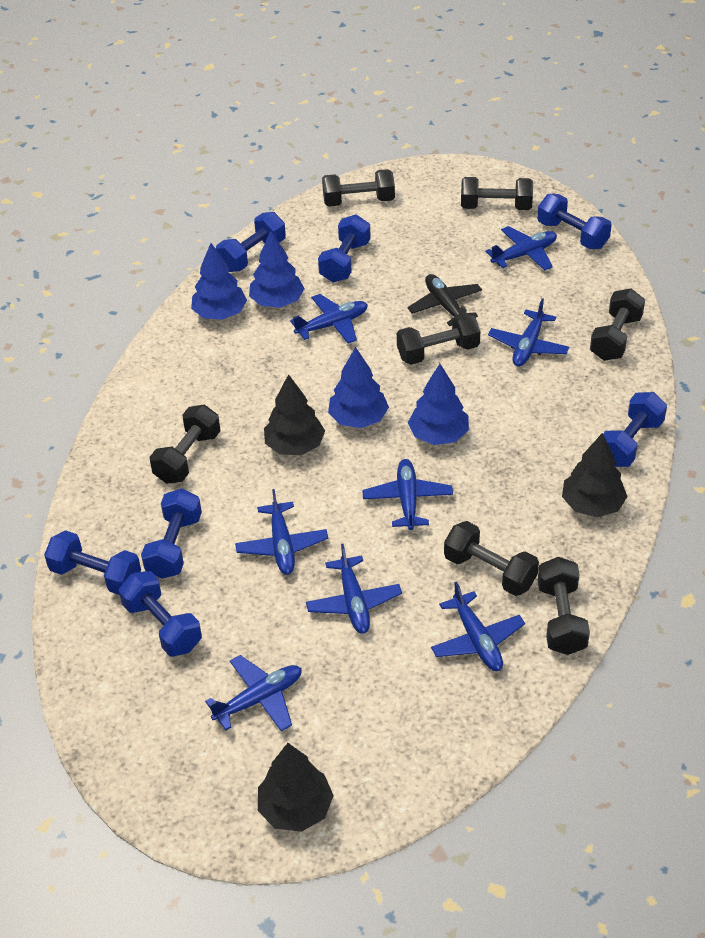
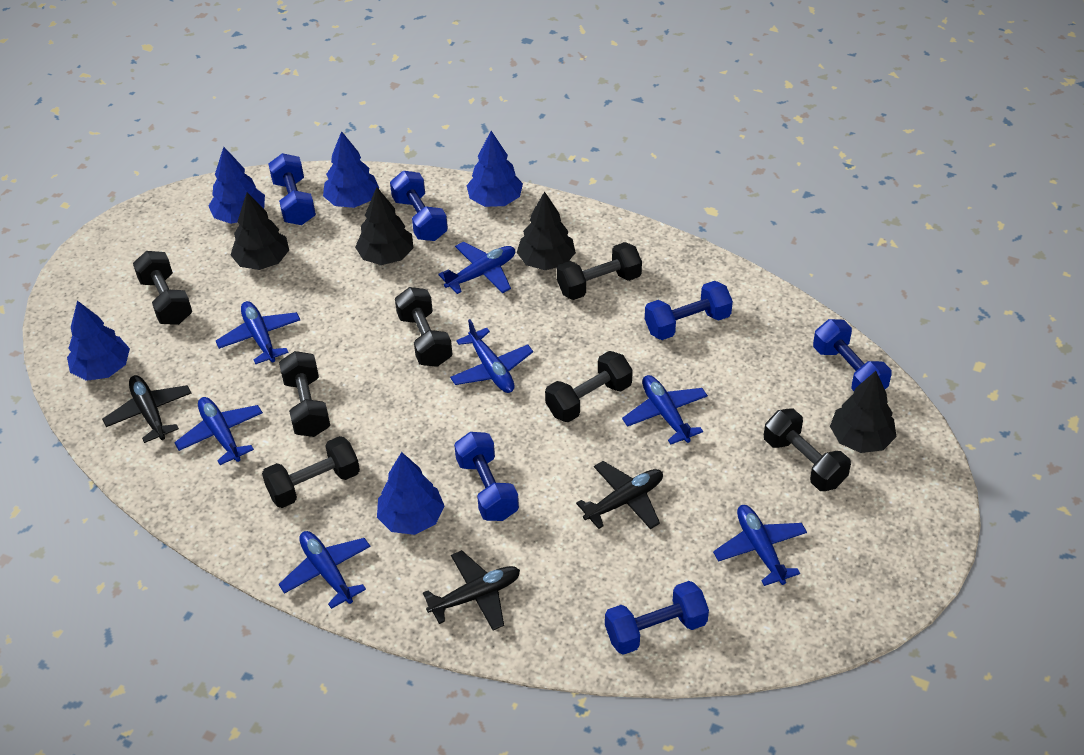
black plane: [407,274,482,326] = 1 -> [102,375,191,443] [423,550,520,630] [576,461,663,529] = 3
black tree: [258,743,334,832] [264,374,325,455] [562,433,628,517] = 3 -> [231,192,289,270] [355,187,413,265] [517,191,576,270] [830,371,896,453] = 4
blue dumbbell: [44,530,141,595] [119,571,202,656] [141,489,202,579] [216,212,286,272] [318,214,371,282] [537,194,612,249] [603,392,667,467] = 7 -> [269,153,316,225] [390,171,448,241] [454,432,519,521] [605,581,709,655] [645,281,733,340] [813,319,892,391] = 6
blue plane: [205,655,302,732] [235,489,328,575] [290,294,368,344] [306,544,402,634] [362,459,453,530] [431,582,525,671] [486,226,557,271] [488,298,569,367] = 8 -> [174,397,263,465] [216,301,300,364] [279,531,370,609] [438,242,515,294] [450,319,533,393] [622,375,708,445] [713,505,807,586] = 7
blue tree: [191,243,247,320] [249,231,305,308] [328,347,389,428] [408,364,469,445] = 4 -> [67,301,130,381] [209,147,265,224] [323,131,379,208] [377,452,444,535] [466,131,523,207] = 5

